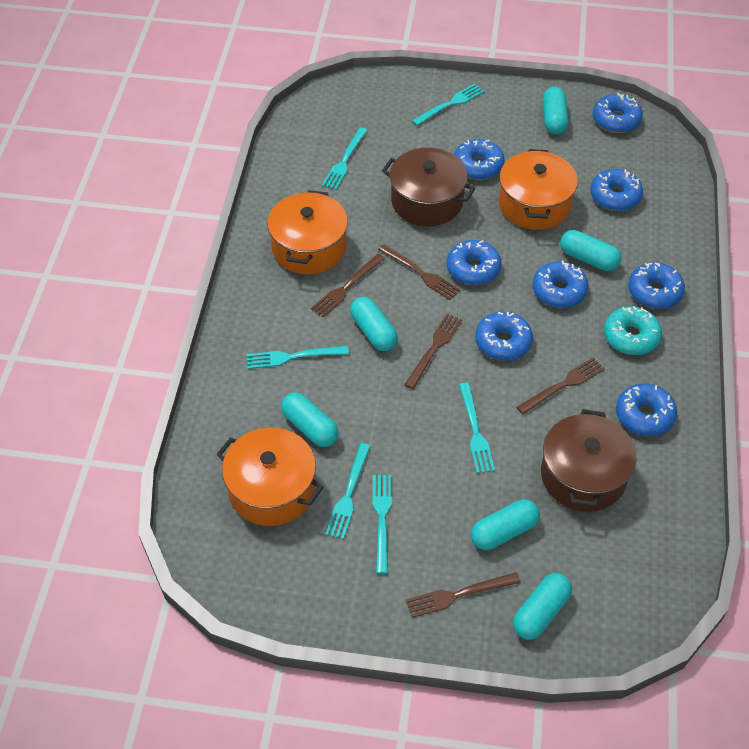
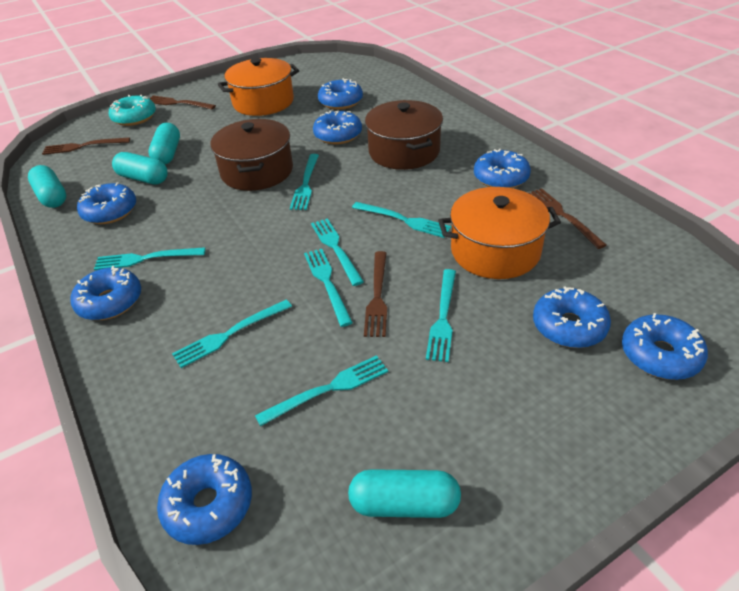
brown fork: [311,254,385,318] [378,244,460,300] [404,314,462,389] [406,572,521,618] [517,357,605,415] = 5 -> [42,137,130,155] [150,95,216,110] [364,251,387,337] [529,188,606,249] = 4
orange pot: [216,428,324,526] [267,190,348,274] [499,149,578,230] = 3 -> [218,58,299,116] [438,187,561,279] = 2
turquoise capsule: [281,393,339,447] [350,297,398,351] [471,499,540,550] [513,573,572,640] [543,87,569,134] [560,230,621,271] = 6 -> [28,165,66,208] [112,152,168,185] [149,123,180,164] [348,469,461,518] = 4
turquoise fork: [247,346,349,369] [322,127,367,190] [325,443,371,539] [373,475,392,574] [412,84,484,126] [459,383,495,473] = 6 -> [94,247,206,270] [172,299,292,368] [255,355,388,426] [290,154,319,210] [304,249,353,327] [311,218,364,286] [352,202,451,238] [426,269,456,362] = 8

